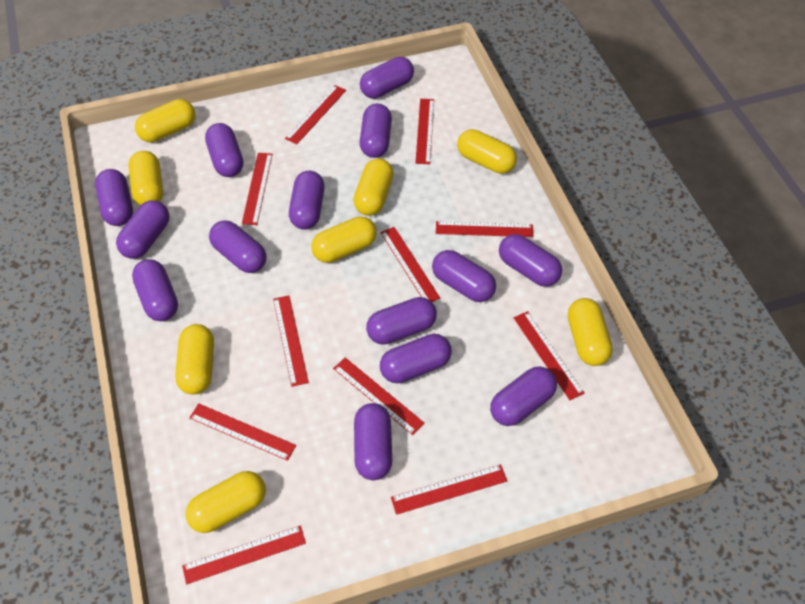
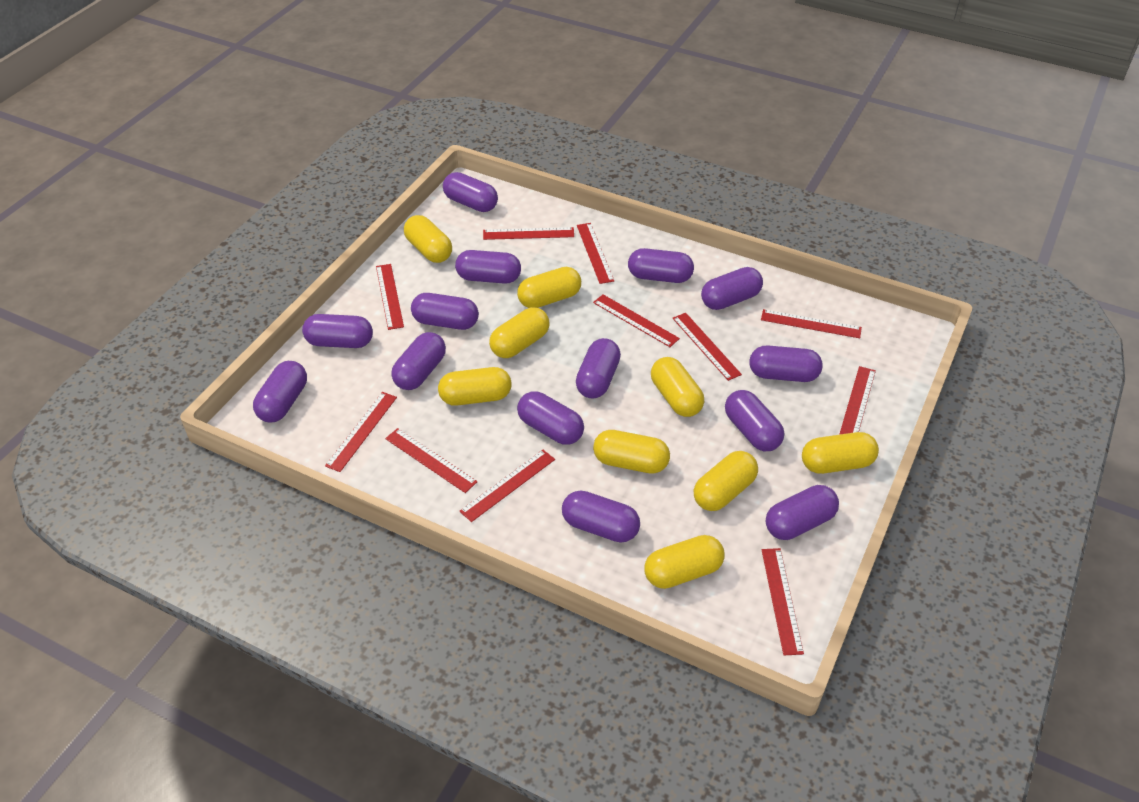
yellow capsule: [128,151,163,206] [135,99,195,142] [175,324,214,394] [186,471,266,533] [311,216,377,263] [353,158,394,216] [457,129,517,174] [568,298,613,366] = 8 -> [404,215,452,263] [438,367,511,406] [489,307,549,358] [517,267,581,308] [593,430,670,474] [644,535,725,589] [651,357,704,417] [694,451,758,511] [802,432,879,474] = 9

